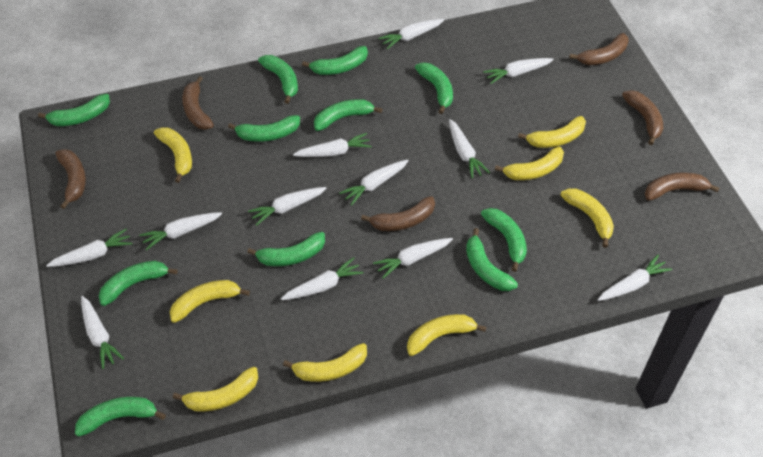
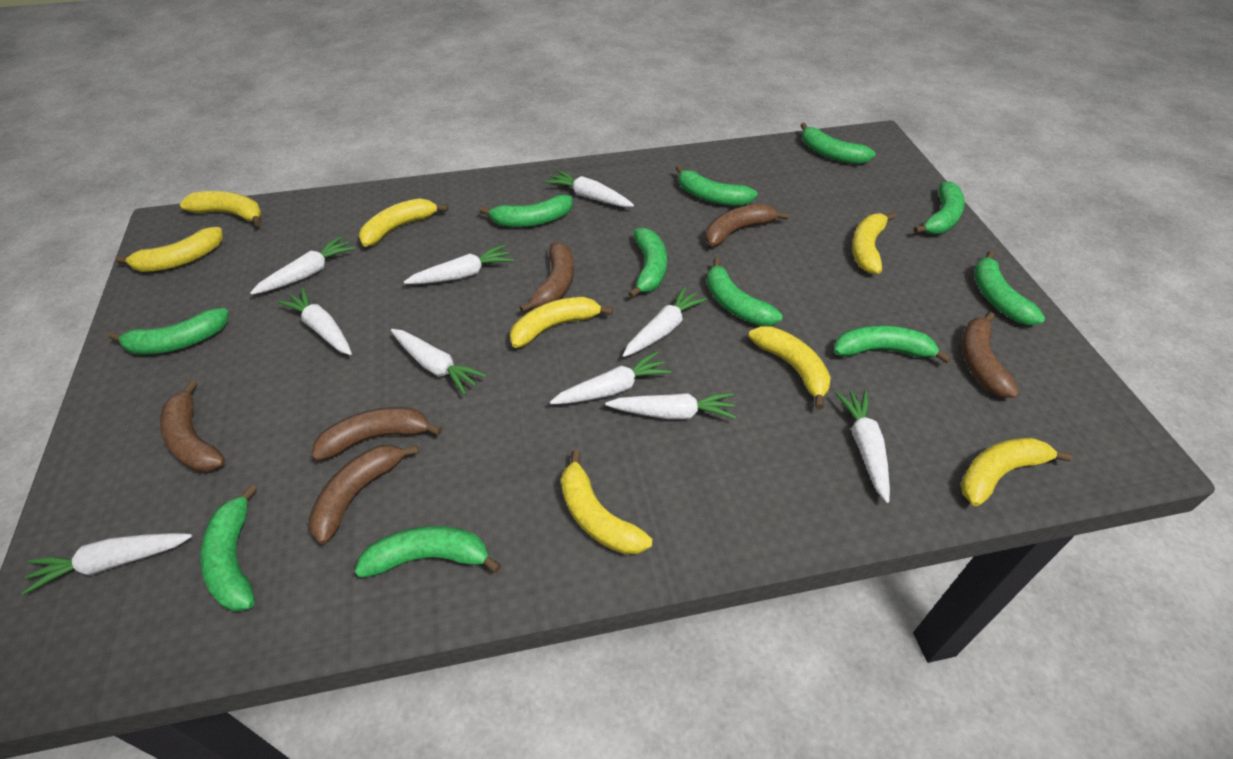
white carrot: [46,229,133,267] [81,296,124,369] [139,212,222,250] [248,187,327,226] [281,257,364,300] [293,133,372,157] [339,160,409,206] [373,238,453,279] [378,19,444,49] [449,119,490,179] [483,58,554,84] [598,255,672,301] = 12 -> [21,533,192,595] [250,236,356,295] [277,288,352,355] [391,329,487,395] [404,244,513,284] [545,170,634,207] [550,351,671,404] [605,393,736,420] [623,287,707,357] [835,390,890,503] = 10

